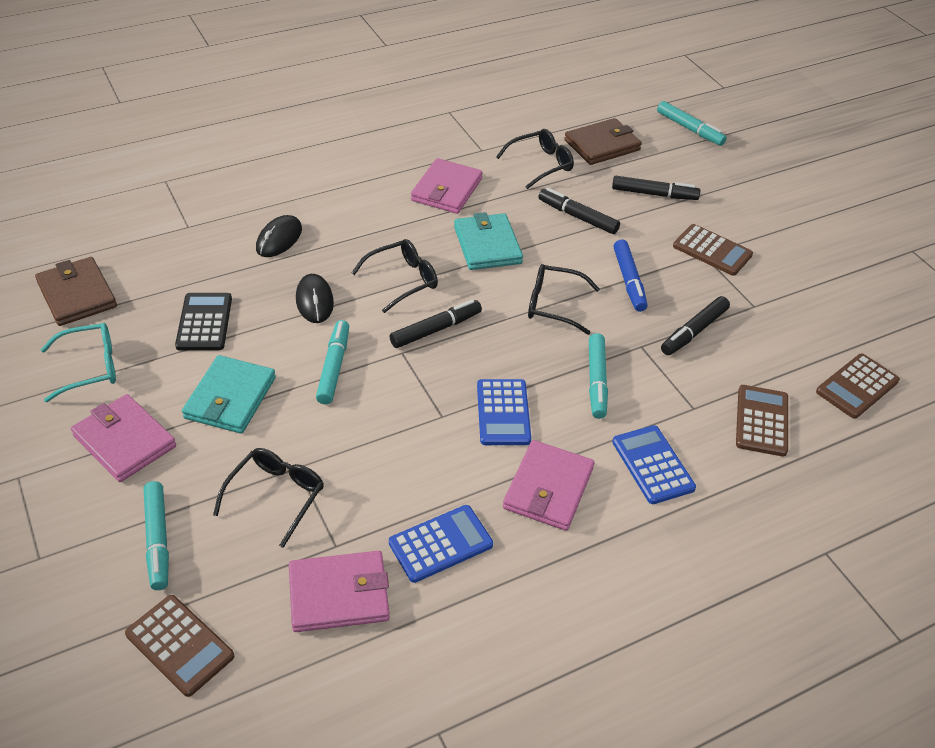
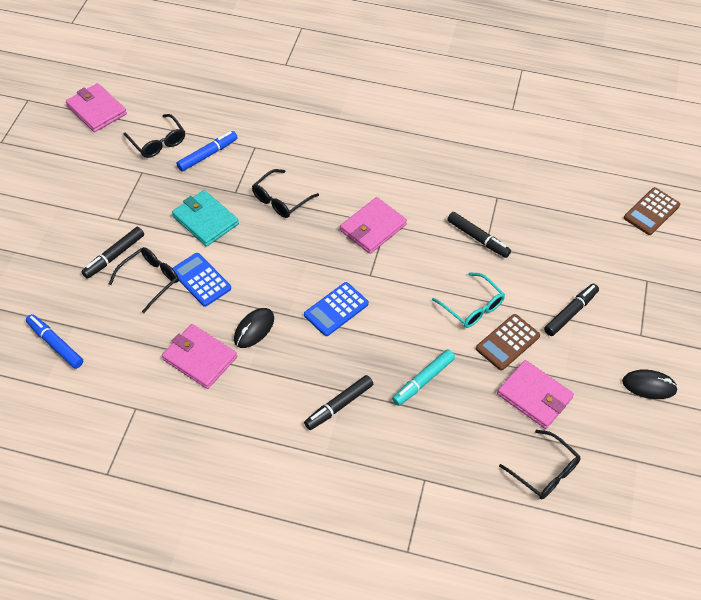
black calculator: [175,293,232,351] = 1 -> none = 0
blue calculator: [389,505,493,583] [477,379,531,445] [612,425,696,504] = 3 -> [172,253,231,307] [304,282,369,336] = 2
blue marker: [614,239,647,312] = 1 -> [26,314,83,369] [176,131,238,172] = 2
brown calculator: [125,595,234,697] [673,224,753,276] [736,385,788,457] [816,354,900,419] = 4 -> [476,314,540,371] [624,187,680,235] = 2
brown wallet: [35,257,117,326] [564,118,642,165] = 2 -> none = 0
turquoise marker: [144,481,169,590] [316,320,349,404] [589,333,608,419] [657,101,727,146] = 4 -> [392,350,455,406] = 1
turquoise wallet: [182,355,276,434] [454,212,523,270] = 2 -> [172,190,239,247] = 1

